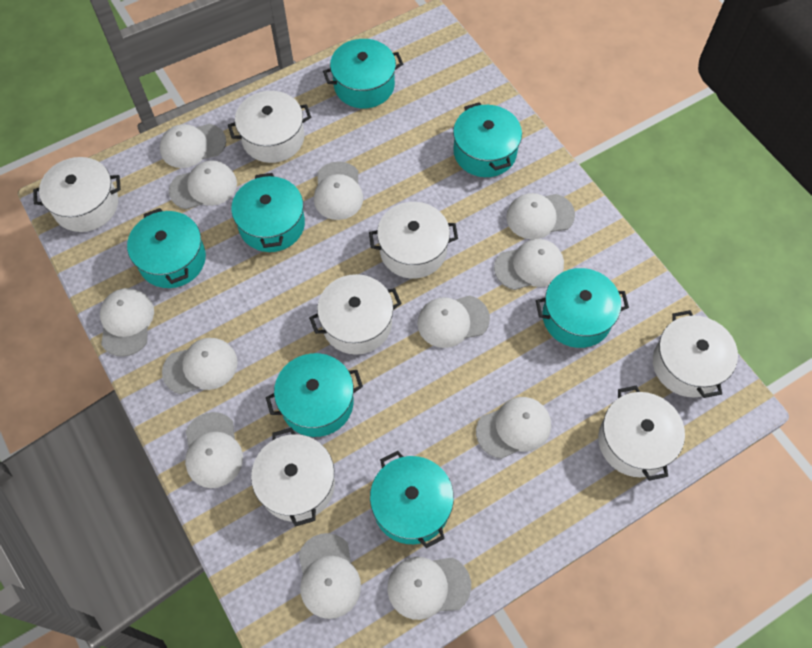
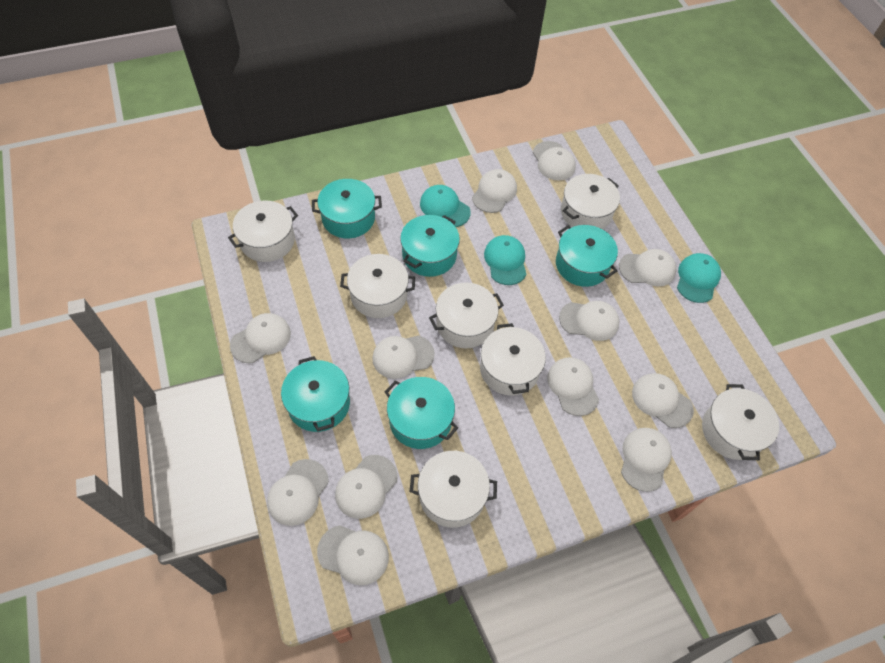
turquoise cap: none = 0 -> [420,185,471,227] [484,235,526,285] [677,253,721,303] = 3
turquoise pot: [127,208,206,288] [231,173,305,252] [266,353,363,437] [323,39,403,108] [370,451,454,548] [453,102,522,177] [536,268,629,348] = 7 -> [281,356,350,432] [312,179,382,238] [385,377,458,449] [400,215,460,277] [556,225,618,287] = 5

